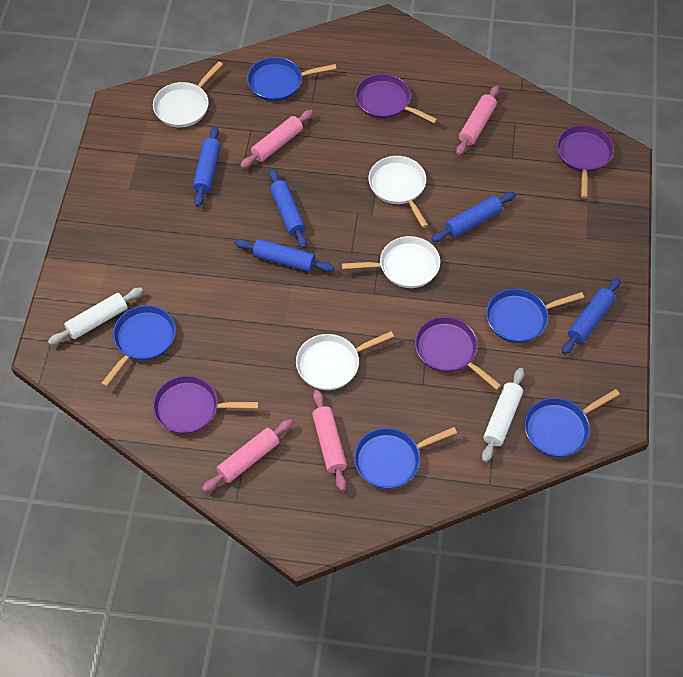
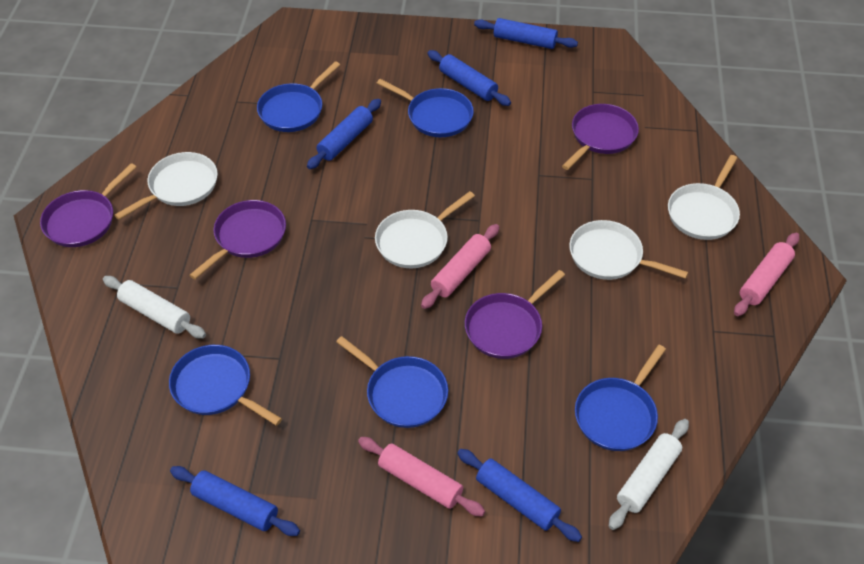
pink rolling pin: [202,419,293,492] [240,110,313,168] [312,390,347,491] [456,85,499,155] = 4 -> [358,437,485,517] [421,224,499,309] [734,233,799,316] = 3

